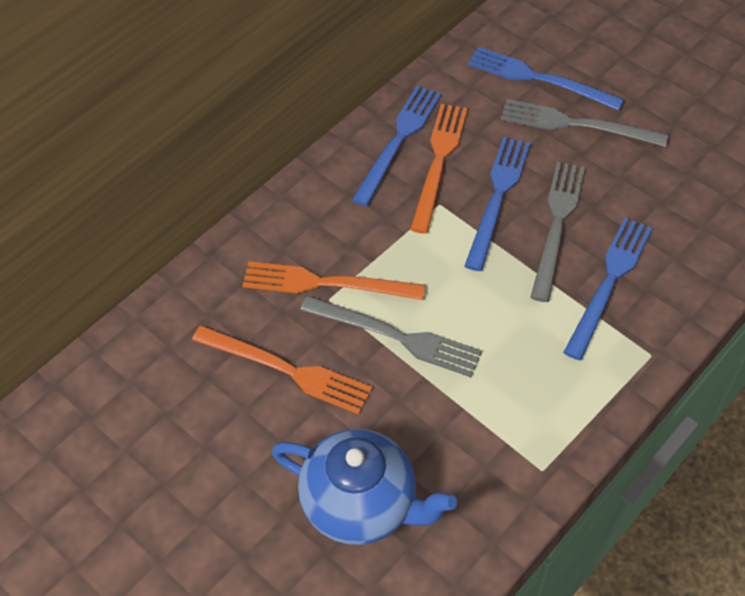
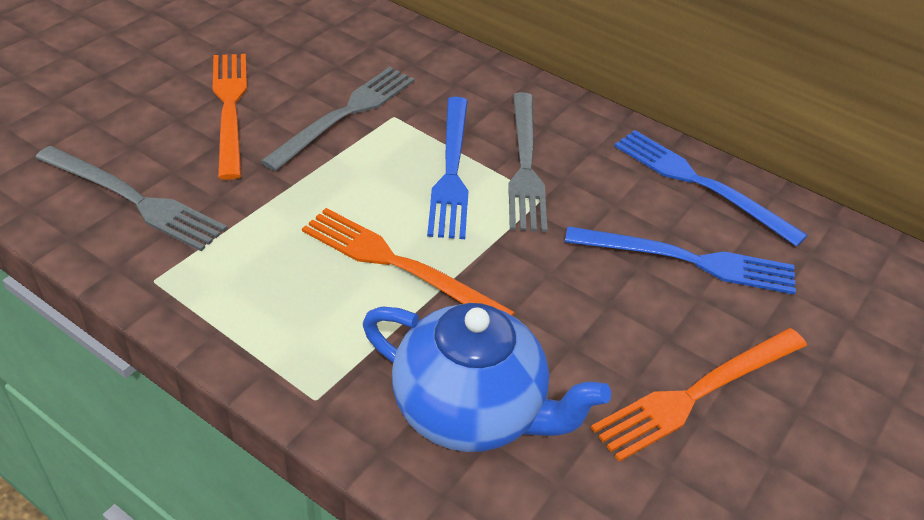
blue fork: [352,86,441,206] [464,137,531,271] [467,47,624,110] [563,217,653,360] = 4 -> [427,97,469,239] [565,226,796,295] [614,130,808,247] = 3

